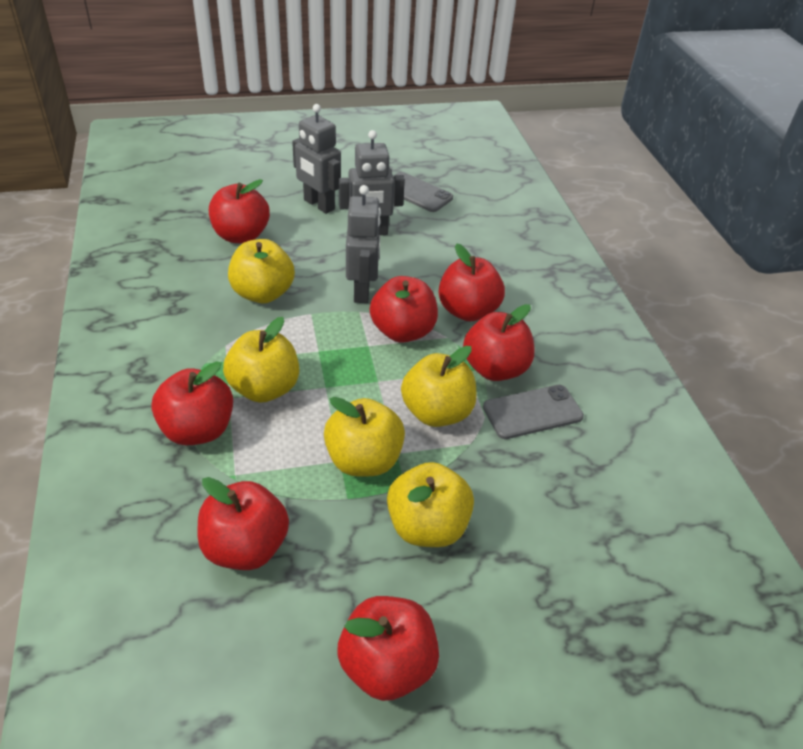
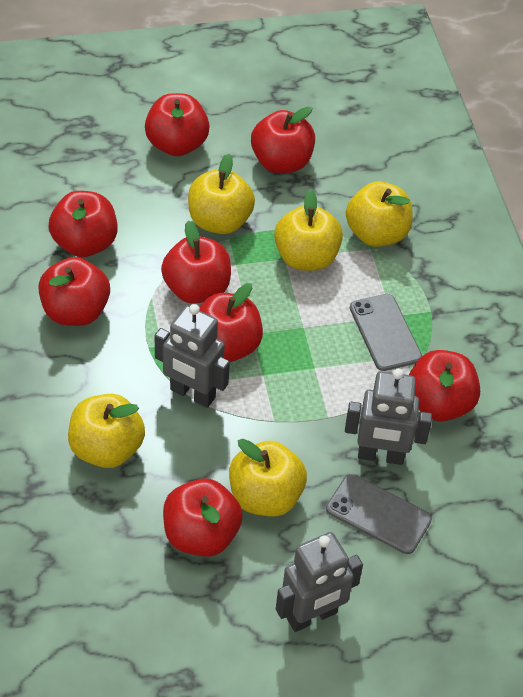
red apple: [151,361,233,445] [198,477,289,570] [209,179,270,243] [337,596,439,701] [370,276,438,343] [439,243,505,321] [463,304,535,381] = 7 -> [38,257,110,326] [48,191,118,257] [145,93,210,156] [161,220,231,304] [163,478,243,557] [199,283,263,362] [251,107,315,173] [409,350,480,422] = 8

